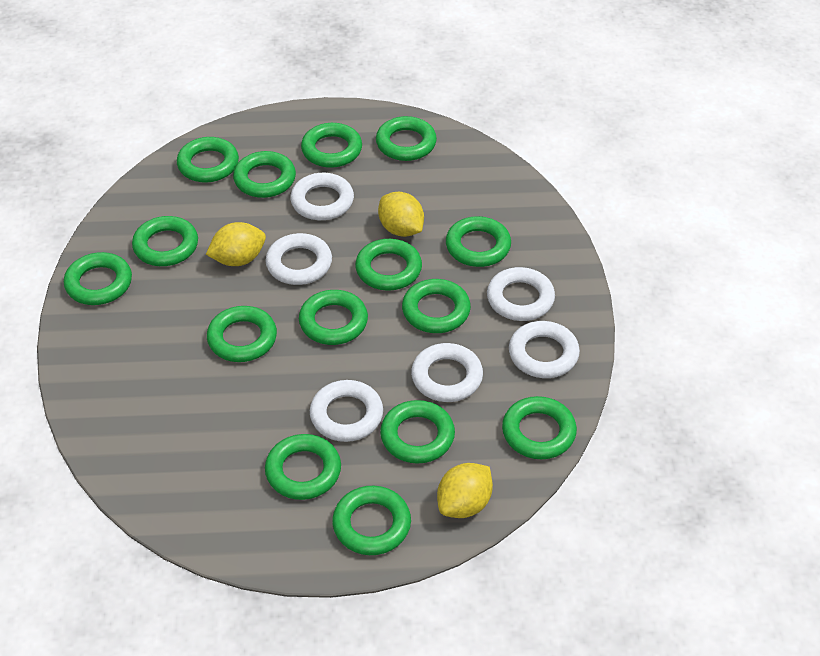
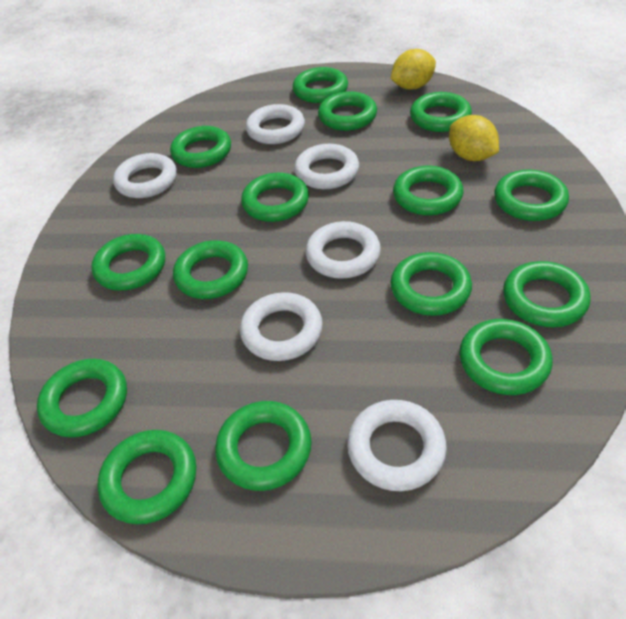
yellow lemon: [206,222,266,266] [378,192,424,237] [437,463,493,518] = 3 -> [390,49,436,89] [449,115,499,161] = 2

